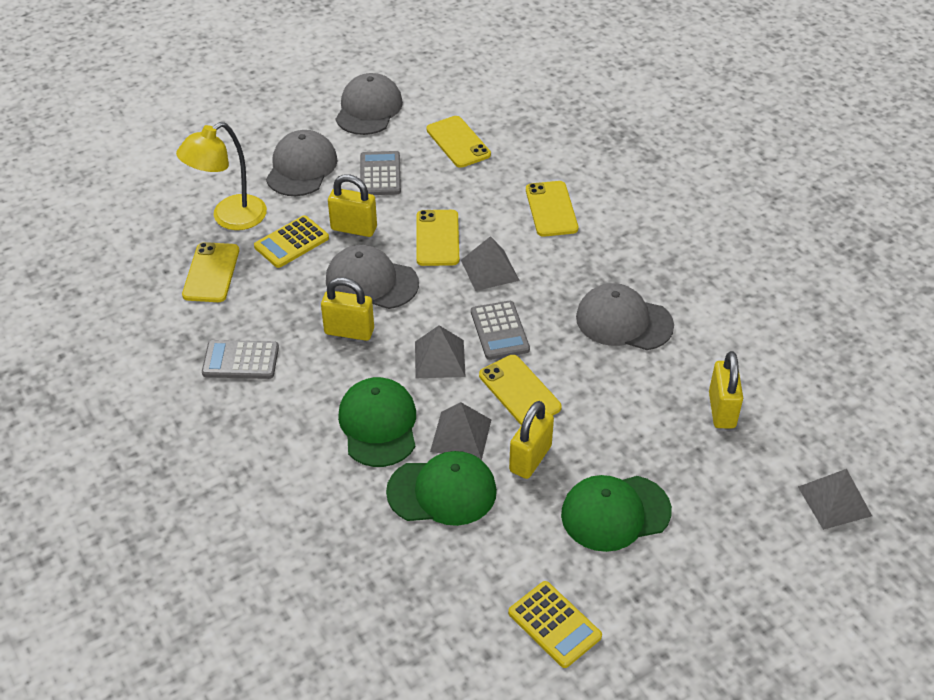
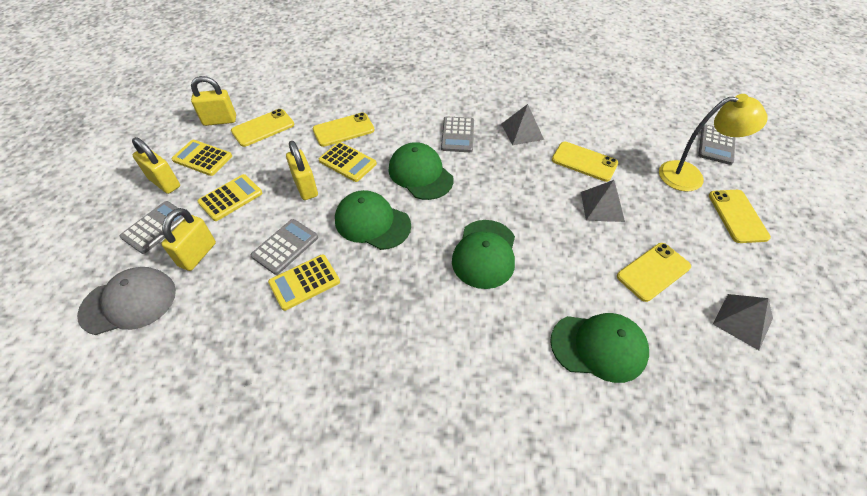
green cap: [338,377,416,467] [386,451,497,526] [561,475,672,552] = 3 -> [335,190,411,250] [388,142,454,200] [452,220,515,289] [550,313,649,383] = 4
grey calculator: [202,340,279,379] [360,151,401,195] [471,301,530,360] = 3 -> [120,201,184,254] [251,219,318,275] [441,116,474,152] [698,125,736,165] = 4
grey cap: [266,130,337,196] [326,245,419,309] [335,73,403,135] [576,283,674,350] = 4 -> [77,267,176,335] = 1
grey pyramid: [415,325,466,378] [430,402,491,460] [461,236,520,291] [798,469,872,530] = 4 -> [501,104,544,145] [581,180,625,222] [713,294,773,350] = 3
yellow calculator: [254,215,329,268] [508,581,602,668] = 2 -> [172,140,232,176] [197,174,262,221] [268,254,340,311] [319,142,377,182] = 4

